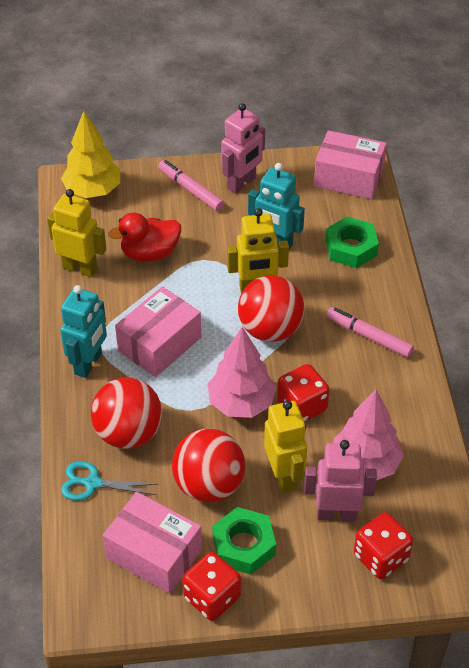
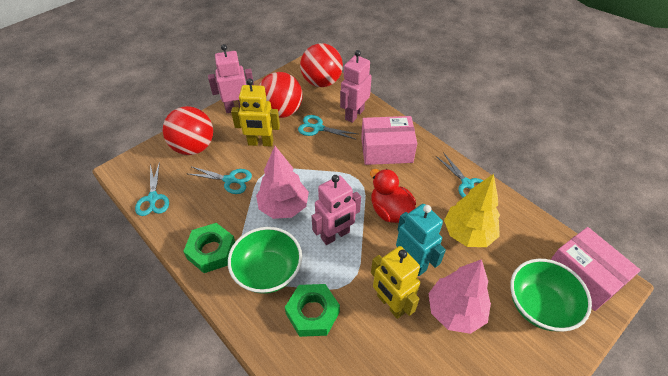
green bowl: none = 0 -> [228,227,302,294] [510,259,592,332] = 2
pink box: [103,492,202,594] [115,287,201,377] [314,130,387,199] = 3 -> [361,116,417,165] [551,227,641,311] = 2
pink marker: [158,160,224,211] [326,307,414,358] = 2 -> none = 0
pink robot: [221,103,265,194] [304,440,377,521] = 2 -> [208,44,254,113] [312,175,361,245] [340,50,372,123] = 3
red dice: [182,552,241,621] [277,364,330,422] [354,512,413,579] = 3 -> none = 0
turquoise robot: [60,285,107,378] [248,163,305,249] = 2 -> [396,204,446,276] = 1
turquoise scissors: [61,461,157,501] = 1 -> [135,162,169,216] [189,166,252,194] [298,115,357,139] [436,152,483,198] = 4
yellow robot: [47,189,106,277] [227,208,289,293] [264,400,307,493] = 3 -> [231,78,280,147] [371,246,420,319] = 2

